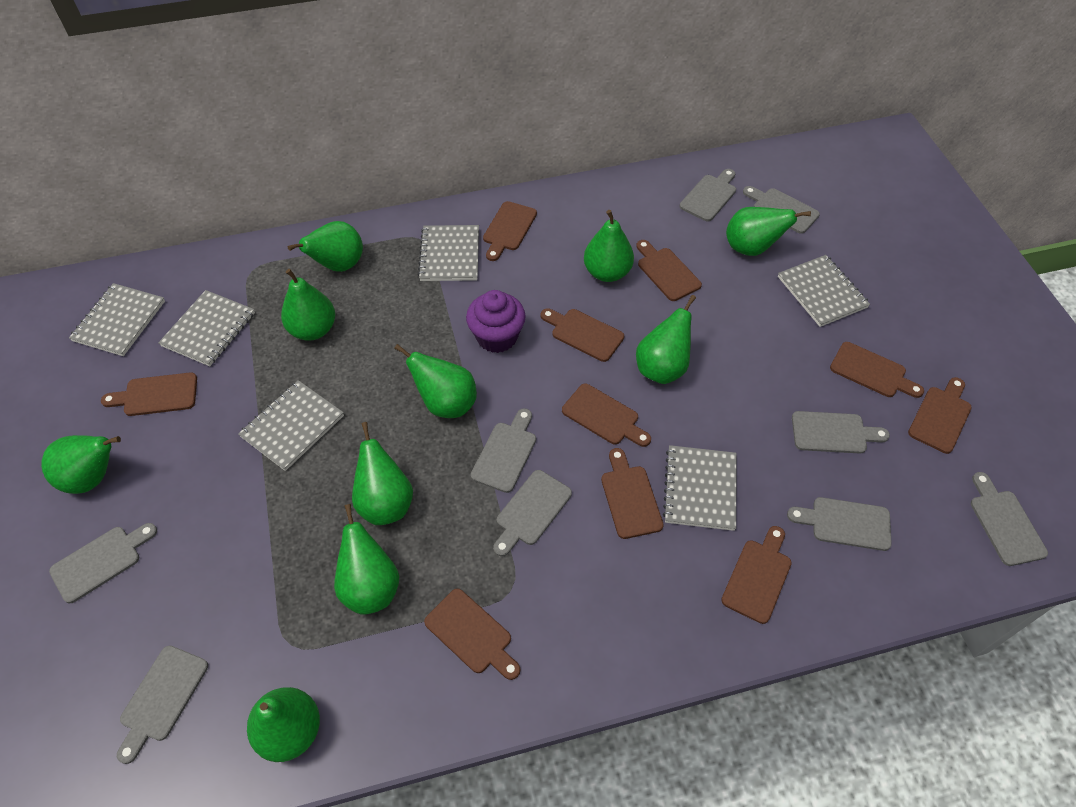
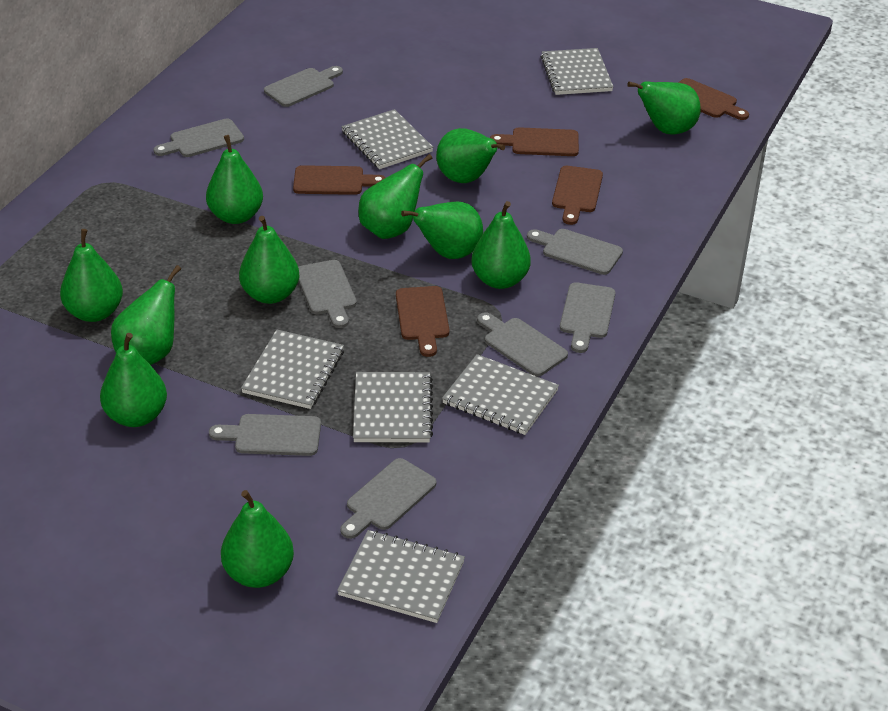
brown cutting board: [101,372,197,416] [424,589,520,680] [483,201,537,261] [541,308,624,362] [562,384,651,447] [601,448,664,539] [636,240,702,301] [721,526,792,624] [830,342,924,398] [908,377,972,454] = 10 -> [293,165,386,195] [396,286,449,357] [490,127,579,156] [552,166,603,225] [678,78,749,120] = 5
green pear: [41,435,121,494] [247,687,320,762] [281,269,335,341] [288,221,363,272] [334,504,399,615] [352,422,413,525] [394,344,477,418] [584,210,634,282] [636,295,696,384] [726,207,811,256] = 10 -> [60,229,123,322] [100,333,167,427] [111,265,181,365] [206,135,263,224] [221,490,294,588] [239,216,300,304] [358,154,432,239] [401,202,483,259] [436,128,505,183] [471,201,531,289] [627,81,701,135] = 11
grey cutting board: [49,523,157,603] [117,645,208,764] [471,408,536,493] [493,470,572,557] [680,169,736,221] [743,186,820,234] [787,497,892,551] [792,411,890,454] [971,472,1048,566] = 9 -> [153,118,244,157] [209,414,321,456] [264,66,343,107] [298,260,357,328] [340,458,436,539] [477,312,568,377] [527,229,623,275] [560,282,615,353] = 8
purple cupcake: [466,290,526,353] = 1 -> none = 0

